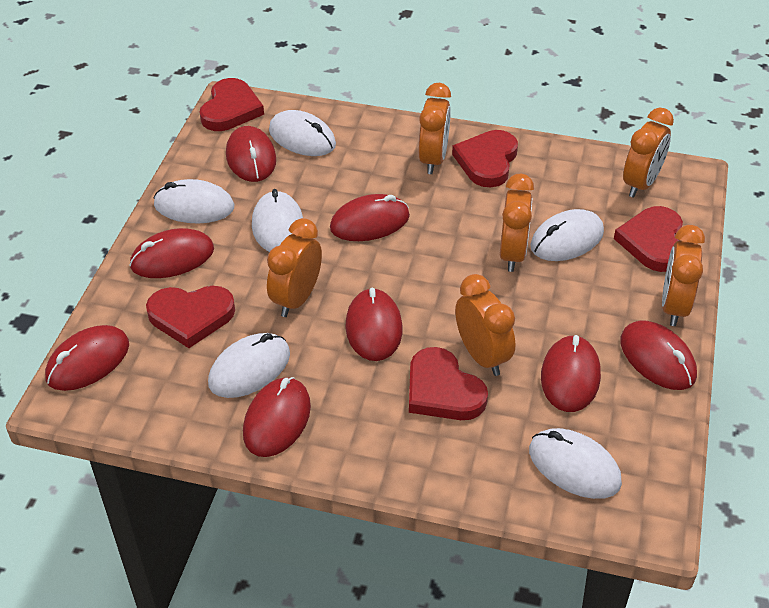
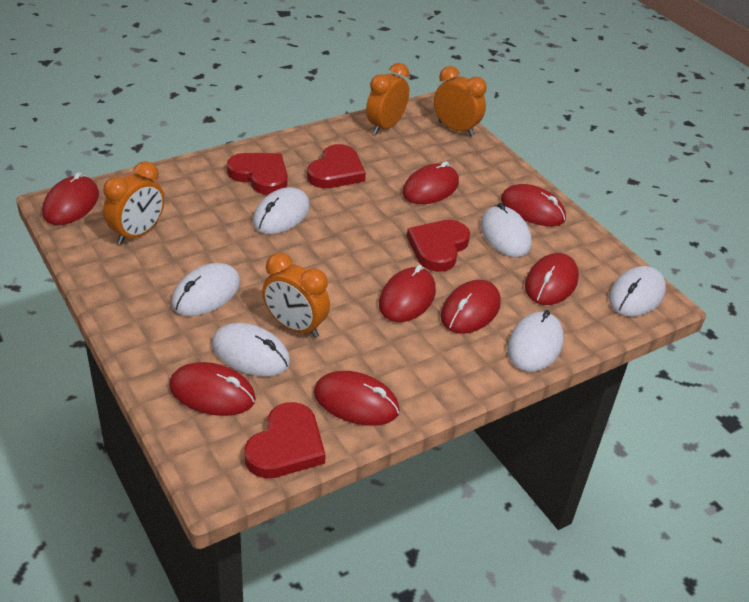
orange clock: [267,218,322,317] [419,83,451,174] [455,274,515,376] [500,174,534,272] [623,108,674,198] [662,225,705,326] = 6 -> [103,161,164,244] [262,253,330,338] [366,63,409,135] [434,66,487,136] = 4
red heart: [146,286,235,348] [199,78,264,131] [409,347,488,420] [452,130,518,187] [614,206,683,272] = 5 -> [227,153,288,195] [244,402,326,478] [307,144,366,188] [407,220,470,272] = 4

